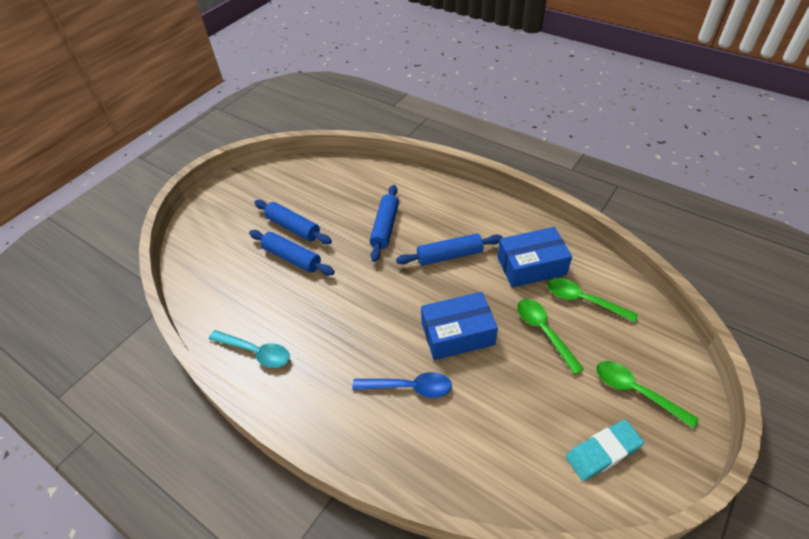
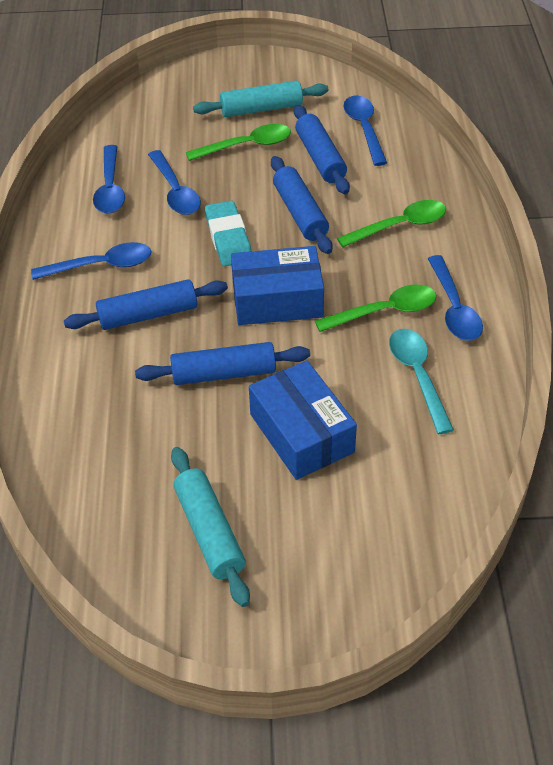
blue spoon: [352,372,452,398] = 1 -> [31,242,151,280] [93,145,125,214] [148,150,201,215] [344,96,387,166] [428,255,483,341] = 5
turquoise rolling pin: none = 0 -> [171,447,250,607] [193,80,328,117] = 2

